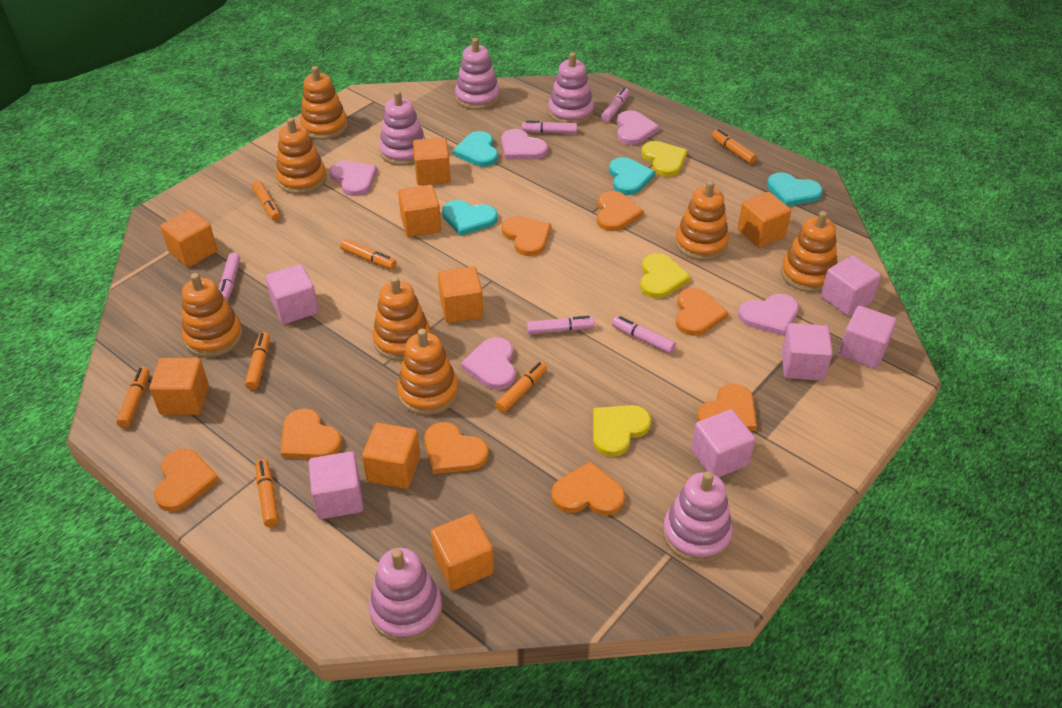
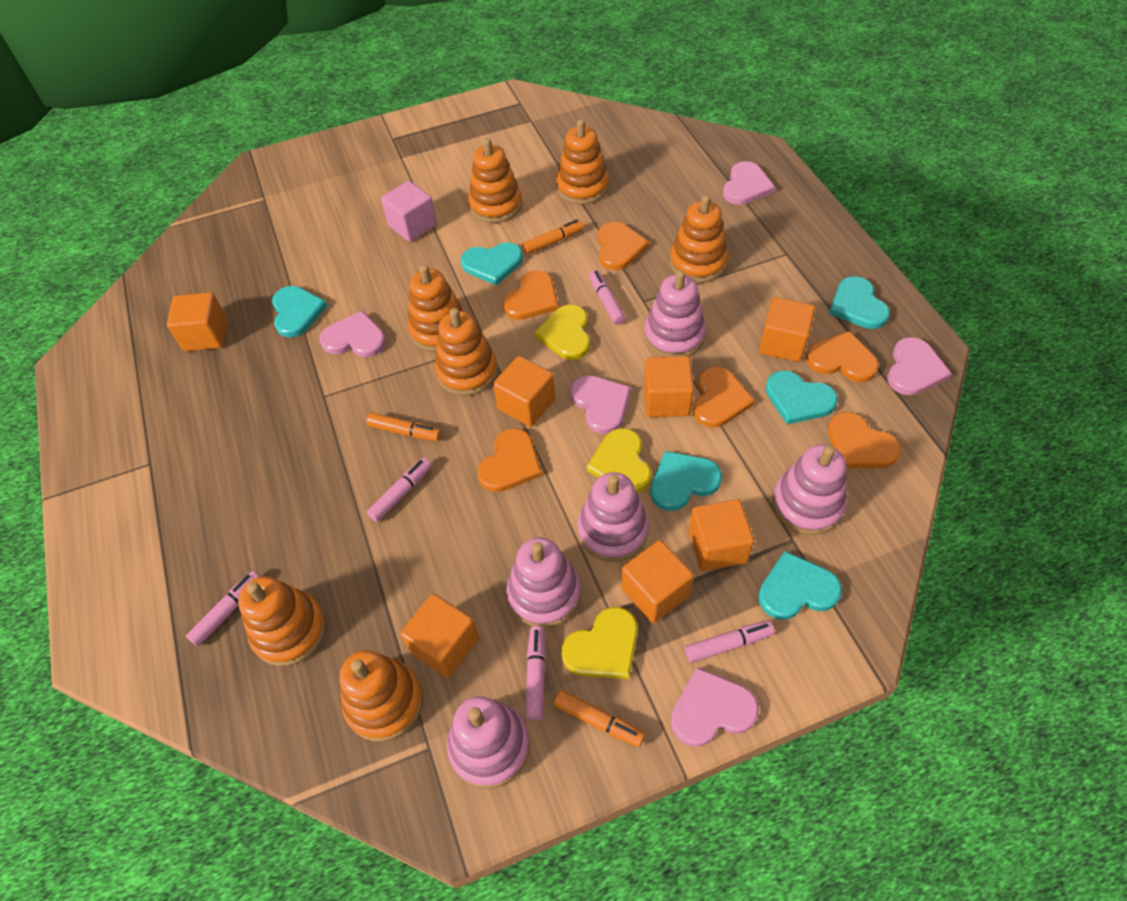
orange cube: [150,358,209,415] [160,210,217,267] [362,423,420,489] [398,185,441,237] [413,137,451,185] [430,514,494,591] [438,266,483,323] [738,192,791,247] = 8 -> [167,292,227,351] [400,594,479,678] [493,356,555,427] [621,540,694,623] [644,356,694,417] [689,499,755,571] [759,297,815,362] = 7
orange heart: [154,448,219,512] [281,408,342,459] [424,422,488,474] [502,216,551,256] [551,461,625,516] [597,191,644,231] [676,288,729,336] [697,384,757,431] = 8 -> [477,428,542,492] [503,270,558,320] [598,222,649,270] [693,367,755,428] [806,331,879,382] [828,412,901,468] = 6
orange marker: [116,367,150,428] [245,332,270,390] [252,181,281,221] [256,459,279,527] [340,239,396,269] [495,361,547,413] [711,129,757,164] = 7 -> [366,413,441,441] [523,219,584,254] [554,690,645,747] = 3
pink cube: [266,264,319,324] [308,451,363,519] [691,409,755,477] [782,323,833,381] [821,255,881,316] [839,306,896,369] = 6 -> [381,181,437,242] = 1
turquoise heart: [442,200,498,236] [453,131,498,167] [609,157,655,195] [767,172,823,206] = 4 -> [272,286,327,338] [461,243,523,286] [650,451,722,511] [758,551,842,619] [766,370,838,425] [829,276,890,329] = 6

